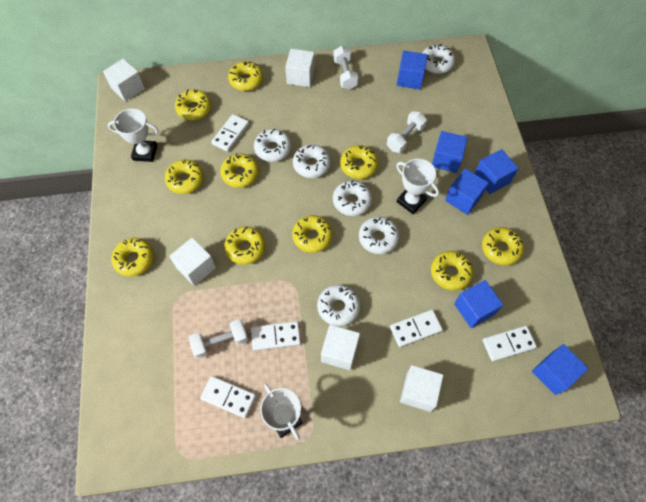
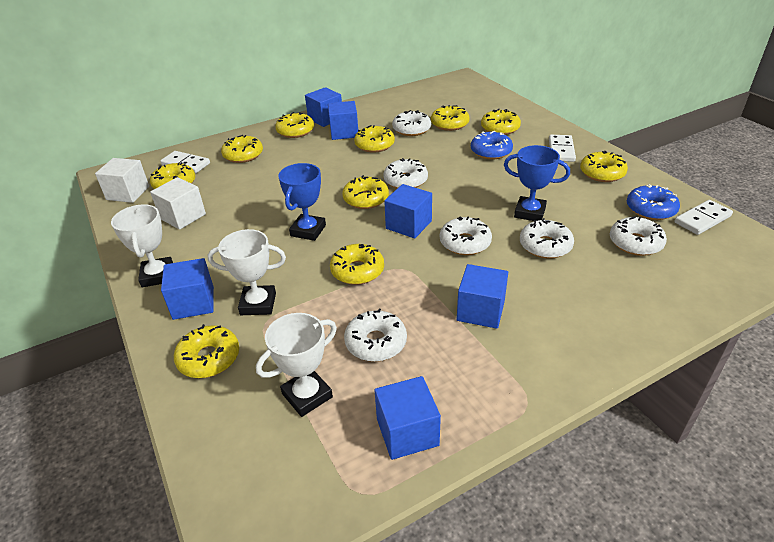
blue donut: none = 0 -> [471,131,513,159] [627,184,680,220] = 2
blue trophy: none = 0 -> [278,163,326,241] [504,145,570,221] = 2
white cube: [103,58,145,102] [169,238,216,286] [285,49,315,87] [321,325,360,370] [400,365,443,412] = 5 -> [95,158,149,203] [150,177,206,230] = 2
white domino: [200,376,256,418] [211,114,249,152] [251,321,301,351] [390,310,443,347] [483,326,537,362] = 5 -> [160,151,210,173] [549,135,576,162] [675,200,733,235] = 3
white dumbbell: [189,319,248,359] [333,46,358,90] [387,111,427,153] = 3 -> none = 0

